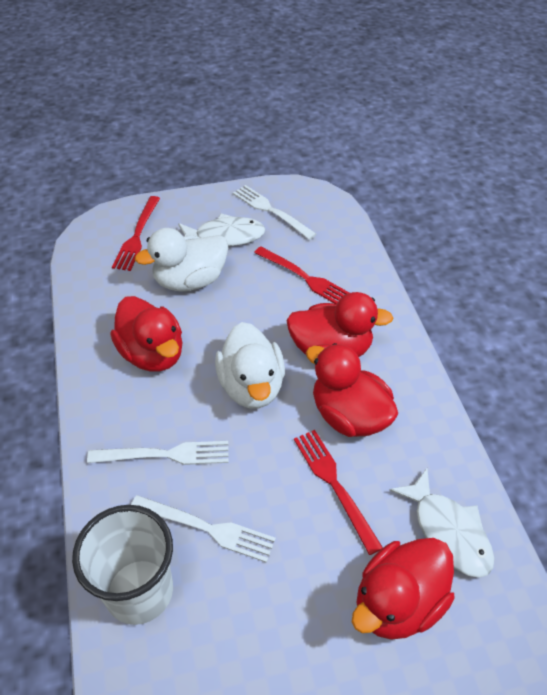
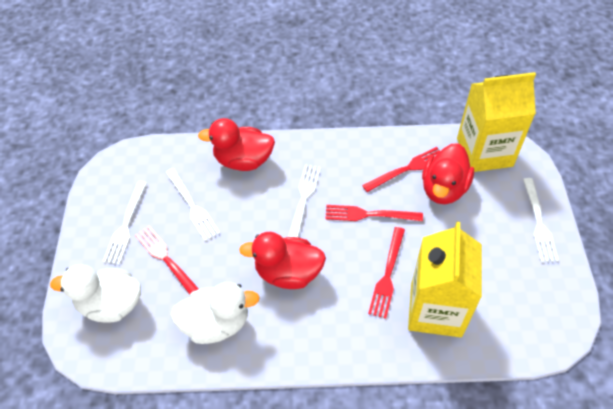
red duck: [110,296,182,371] [286,292,393,357] [306,343,398,437] [352,538,455,640] = 4 -> [198,118,275,171] [239,232,326,289] [422,143,474,204] = 3
red fork: [112,196,160,271] [254,247,349,304] [294,430,383,555] = 3 -> [135,226,199,294] [325,205,423,221] [362,147,440,192] [368,227,405,319] = 4
white cup: [72,505,173,625] = 1 -> none = 0
white fish: [178,214,265,246] [389,468,494,578] = 2 -> none = 0
white fork: [87,441,229,465] [131,495,276,563] [233,185,317,240] = 3 -> [103,181,147,265] [166,168,220,241] [288,164,321,237] [523,178,559,262] = 4
yellow carton: none = 0 -> [408,222,482,337] [457,72,536,172] = 2

